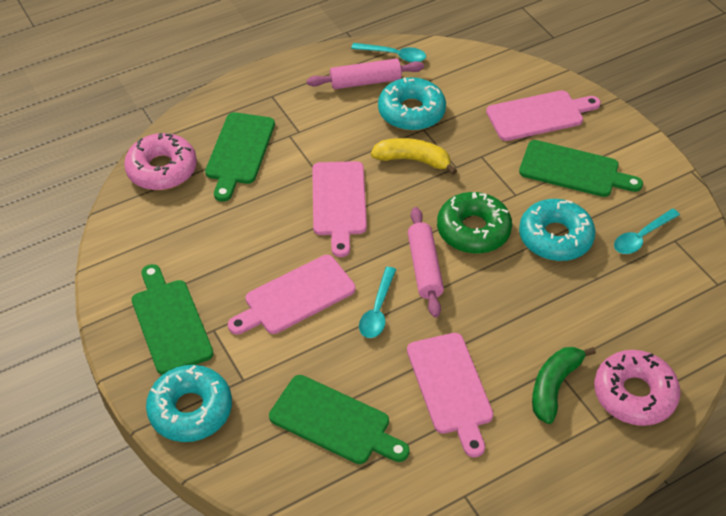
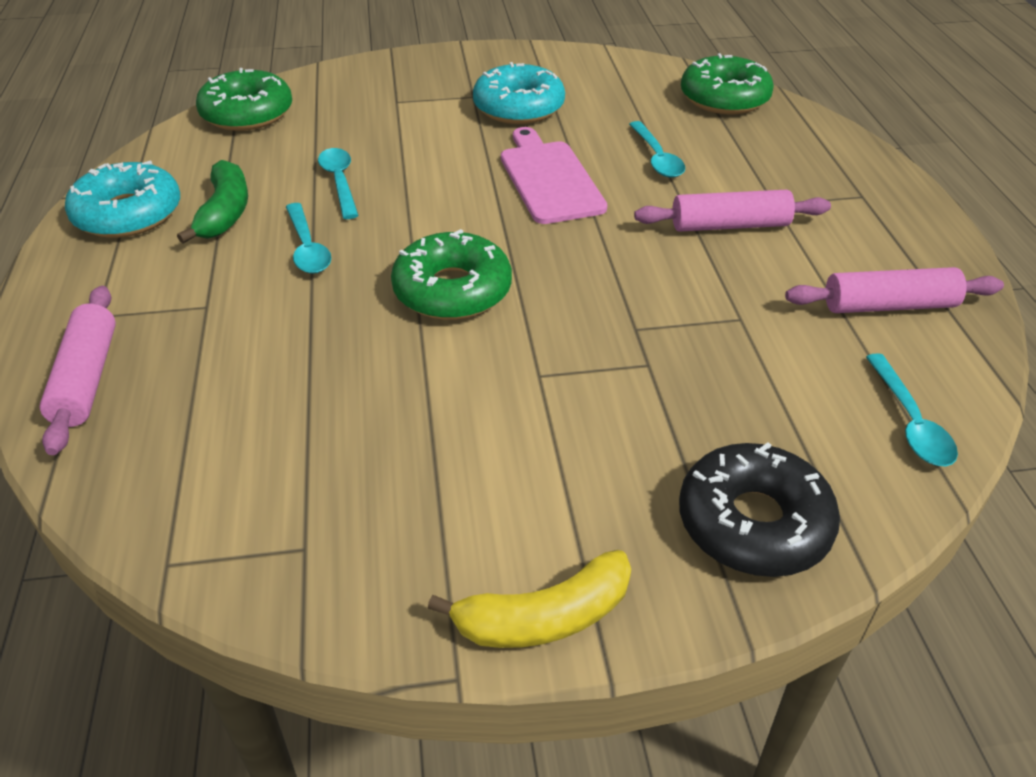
black donut: none = 0 -> [679,442,840,577] = 1
green cutting board: [132,264,213,375] [205,112,275,202] [269,375,410,464] [519,140,643,197] = 4 -> none = 0
green donut: [437,192,512,254] = 1 -> [196,68,292,131] [391,229,512,320] [681,53,774,115] = 3
pink cutting board: [228,255,356,335] [312,161,367,257] [407,333,493,457] [486,90,601,141] = 4 -> [501,127,607,224] = 1
pink donut: [124,133,197,190] [594,350,681,426] = 2 -> none = 0
pink rolling pin: [307,59,424,89] [407,207,444,318] = 2 -> [40,286,116,455] [634,190,831,232] [785,267,1004,313] = 3
turquoise donut: [146,365,232,442] [378,77,446,131] [519,199,595,261] = 3 -> [65,160,180,238] [473,62,565,124] = 2
turquoise spoon: [351,43,426,62] [359,267,396,338] [614,209,680,254] = 3 -> [286,203,331,274] [318,148,359,219] [629,121,685,178] [866,353,958,466] = 4

